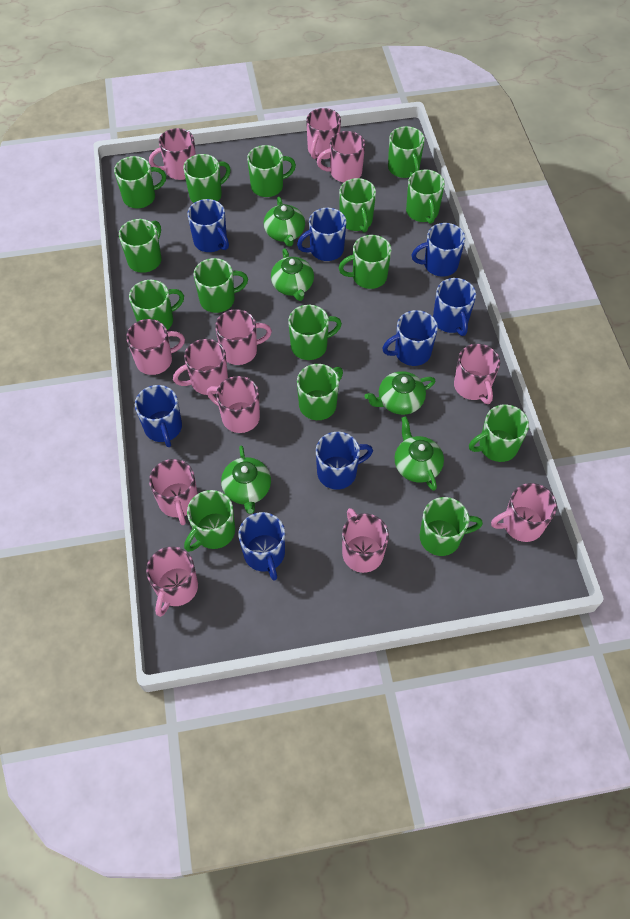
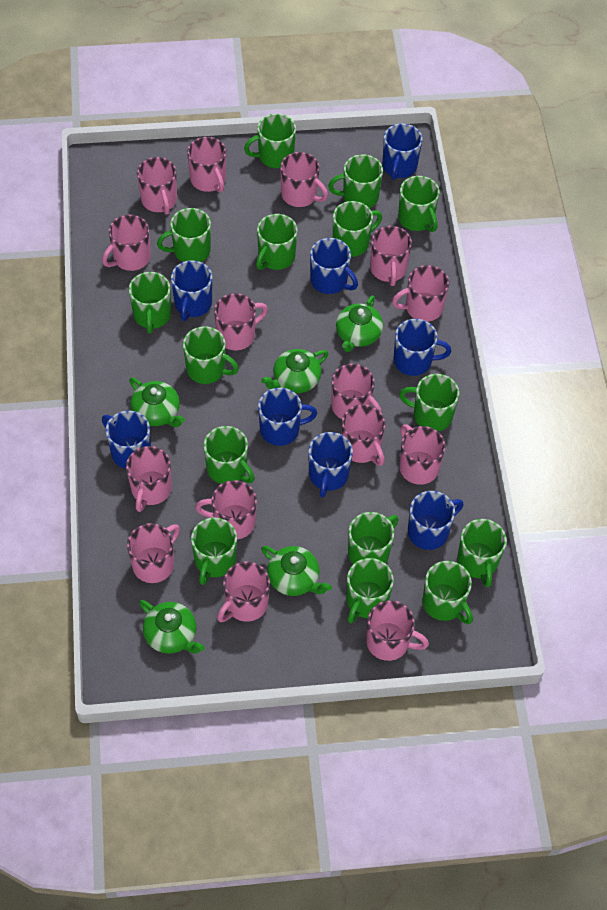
pink mug: [126,319,185,375] [146,547,198,617] [149,128,196,180] [149,459,198,525] [173,339,228,395] [207,376,260,433] [215,309,272,365] [306,108,341,159] [317,131,365,183] [342,508,389,573] [454,344,500,404] [491,483,557,542] = 12 -> [102,215,151,271] [126,446,172,512] [127,523,180,583] [137,157,177,215] [187,137,226,192] [195,480,257,539] [214,293,268,350] [217,561,270,622] [280,152,328,207] [331,364,382,419] [341,405,385,466] [366,600,429,661] [370,226,412,286] [392,265,449,322] [399,424,445,485] = 15

